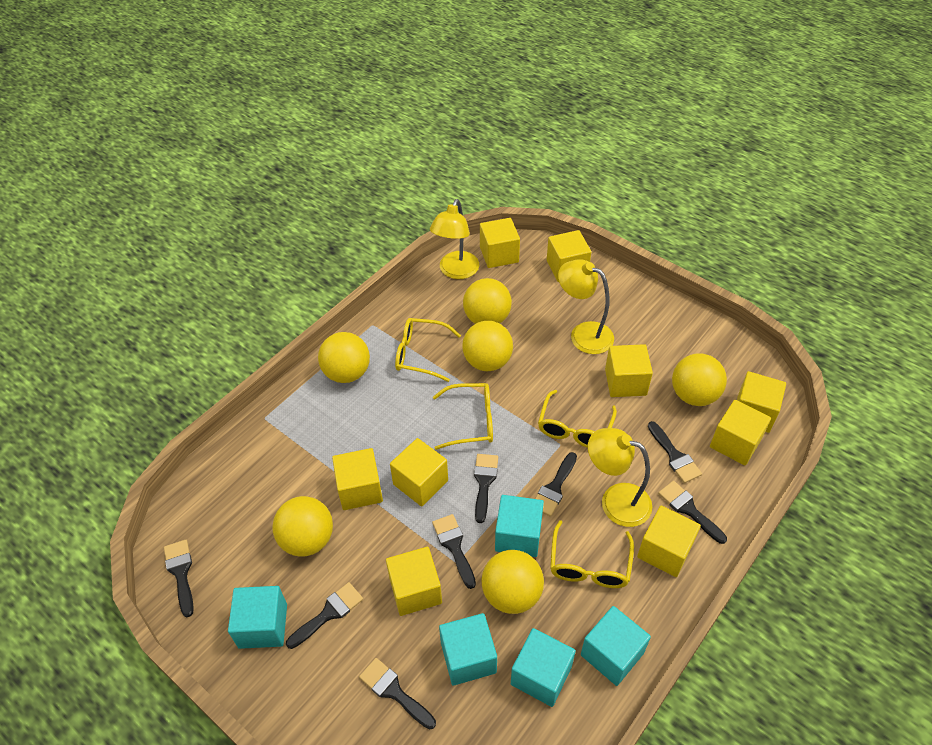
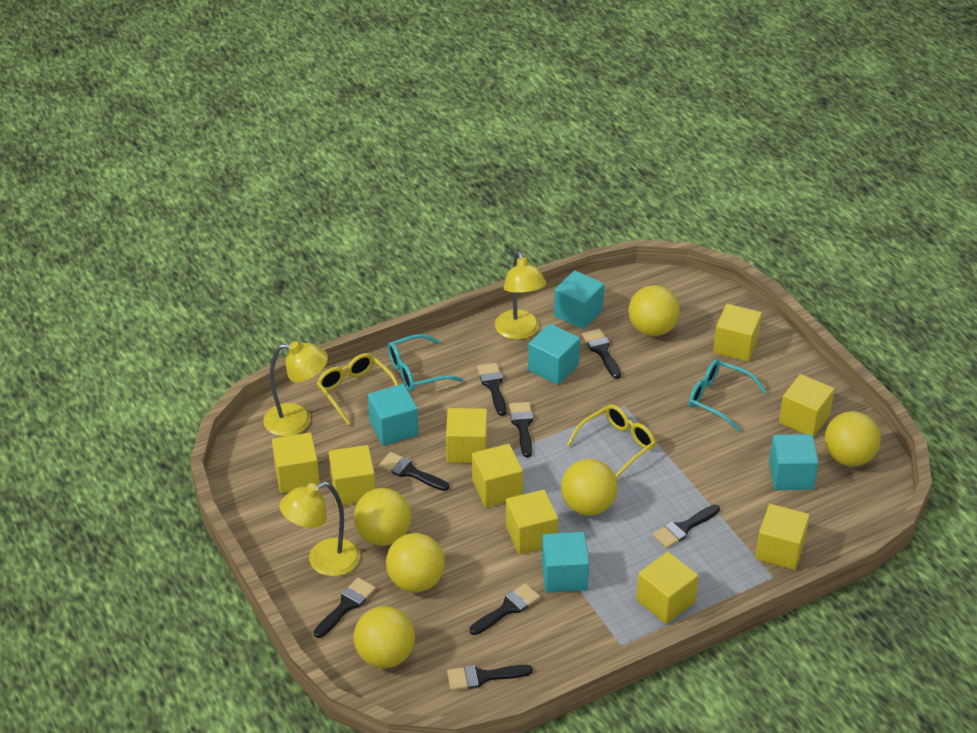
turquoise glasses: none = 0 -> [388,334,463,392] [689,359,767,431] = 2
yellow glasses: [395,318,461,382] [433,383,493,450] [538,390,617,448] [550,520,634,588] = 4 -> [316,353,398,425] [567,404,656,478] = 2

